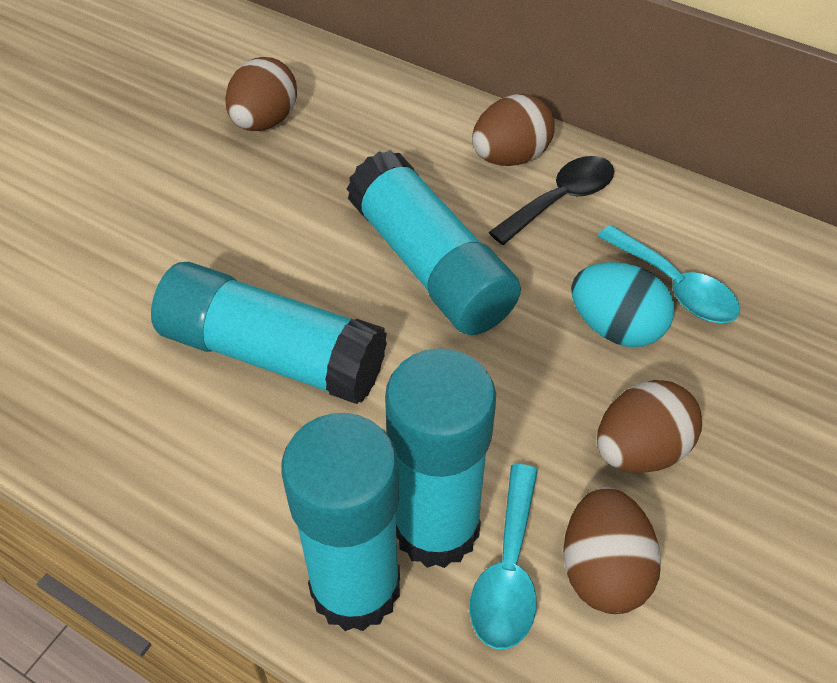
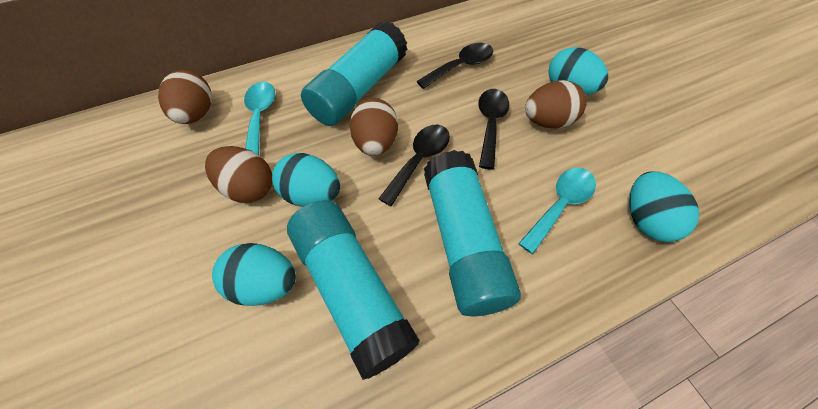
black spoon: [489,156,614,245] = 1 -> [379,125,450,206] [416,43,493,89] [479,89,509,170] = 3
turquoise egg: [571,262,674,347] = 1 -> [212,243,296,306] [272,153,340,207] [548,47,608,95] [629,171,699,242] = 4
turquoise glue stick: [151,262,387,404] [281,413,400,631] [347,150,521,335] [385,348,496,568] = 4 -> [287,200,420,380] [301,21,408,126] [424,150,521,317] = 3

